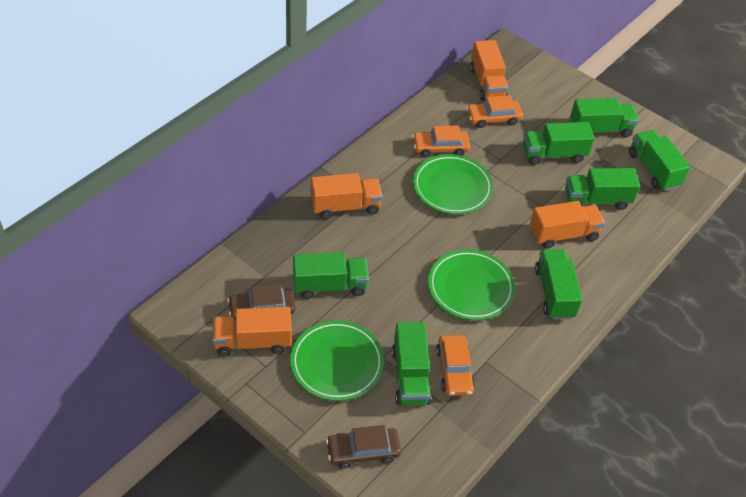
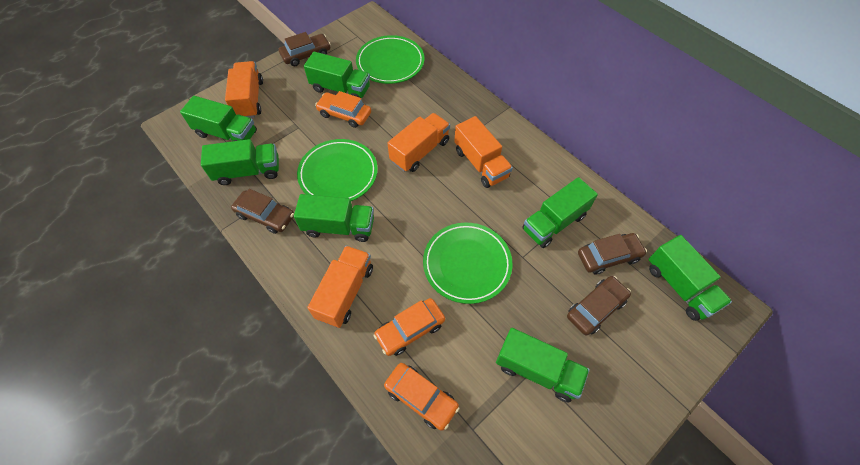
brown car: [227,284,296,320] [326,425,401,469] = 2 -> [231,189,294,234] [279,32,331,66] [567,276,631,335] [578,233,647,275] = 4

